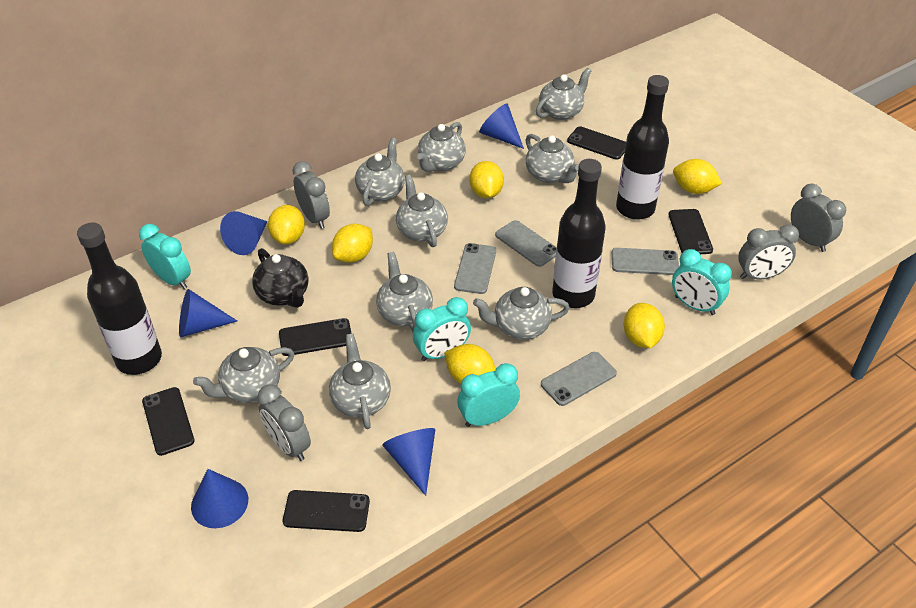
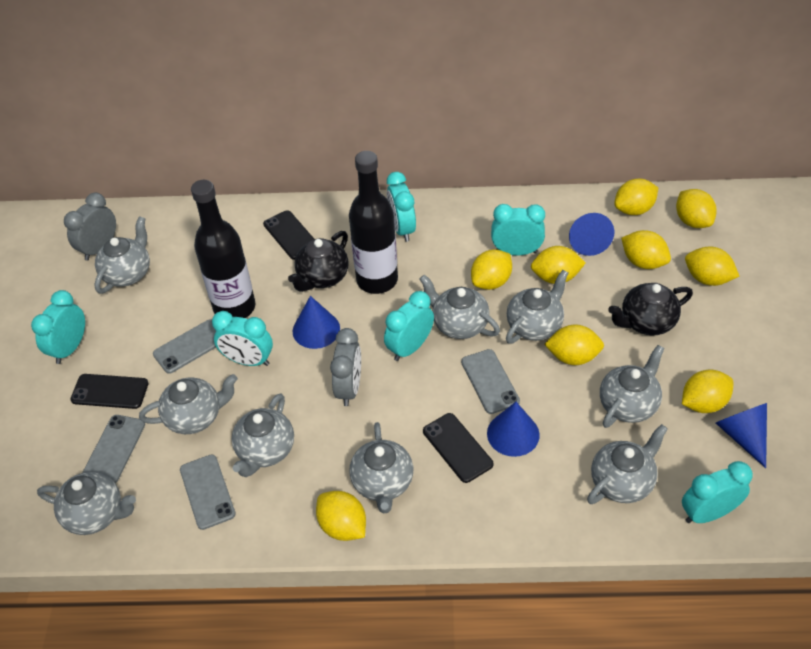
black bottle: [77,223,162,375] [552,159,606,308] [616,75,669,220] = 3 -> [191,180,256,318] [349,151,398,294] = 2
black phone: [142,387,195,456] [279,318,352,356] [283,490,370,532] [567,126,626,160] [668,209,713,254] = 5 -> [70,374,148,409] [263,210,314,260] [423,413,493,483] = 3
black teapot: [252,248,308,308] = 1 -> [288,231,349,292] [608,283,693,335] = 2
blue cone: [179,289,237,337] [191,469,248,528] [220,211,267,255] [382,428,435,496] [479,103,524,149] = 5 -> [293,296,340,349] [487,402,540,457] [569,213,614,256] [716,403,767,468] = 4
grey clock: [257,385,311,461] [292,161,330,229] [738,224,799,280] [791,184,846,252] = 4 -> [64,193,116,261] [330,328,361,406] = 2
turquoise clock: [139,224,191,289] [413,297,471,361] [457,363,520,427] [672,249,732,315] = 4 -> [31,290,85,364] [212,311,273,366] [384,291,434,361] [387,172,416,242] [491,204,545,256] [682,461,753,523] = 6
yellow lemon: [268,205,305,245] [332,224,373,263] [444,344,496,384] [469,161,504,198] [623,303,665,348] [673,159,722,194] = 6 -> [316,491,366,541] [471,249,512,290] [531,246,586,284] [544,324,604,365] [614,179,658,215] [621,230,671,269] [676,189,717,228] [682,369,733,413] [685,247,740,286] = 9

